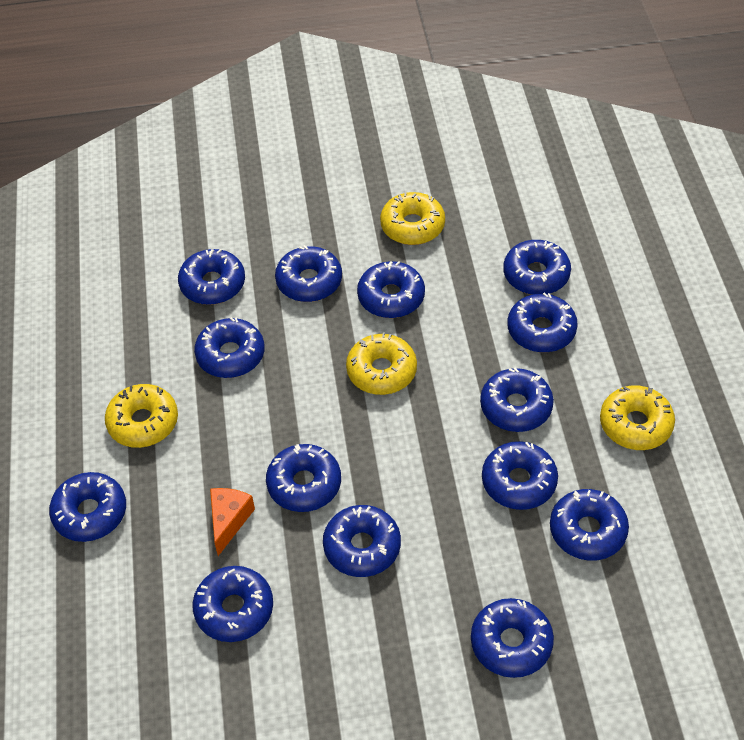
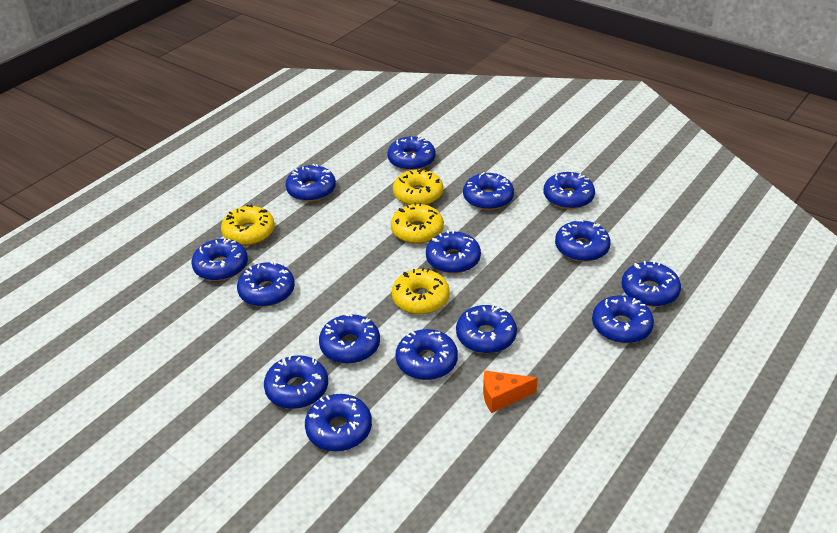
blue donut: [49,472,126,542] [178,249,245,305] [193,566,273,642] [194,317,264,378] [266,444,341,512] [275,245,342,302] [323,505,401,577] [357,261,425,318] [471,598,554,678] [480,368,554,432] [482,441,558,510] [503,240,571,295] [507,293,578,352] [550,489,629,561] = 14 -> [192,238,248,281] [237,261,295,307] [264,355,328,409] [285,164,336,202] [305,394,372,451] [319,313,380,364] [387,136,436,171] [395,329,458,380] [426,230,481,274] [456,305,517,353] [463,172,514,210] [543,172,595,209] [555,219,611,262] [592,295,654,343] [622,260,681,307] = 15

